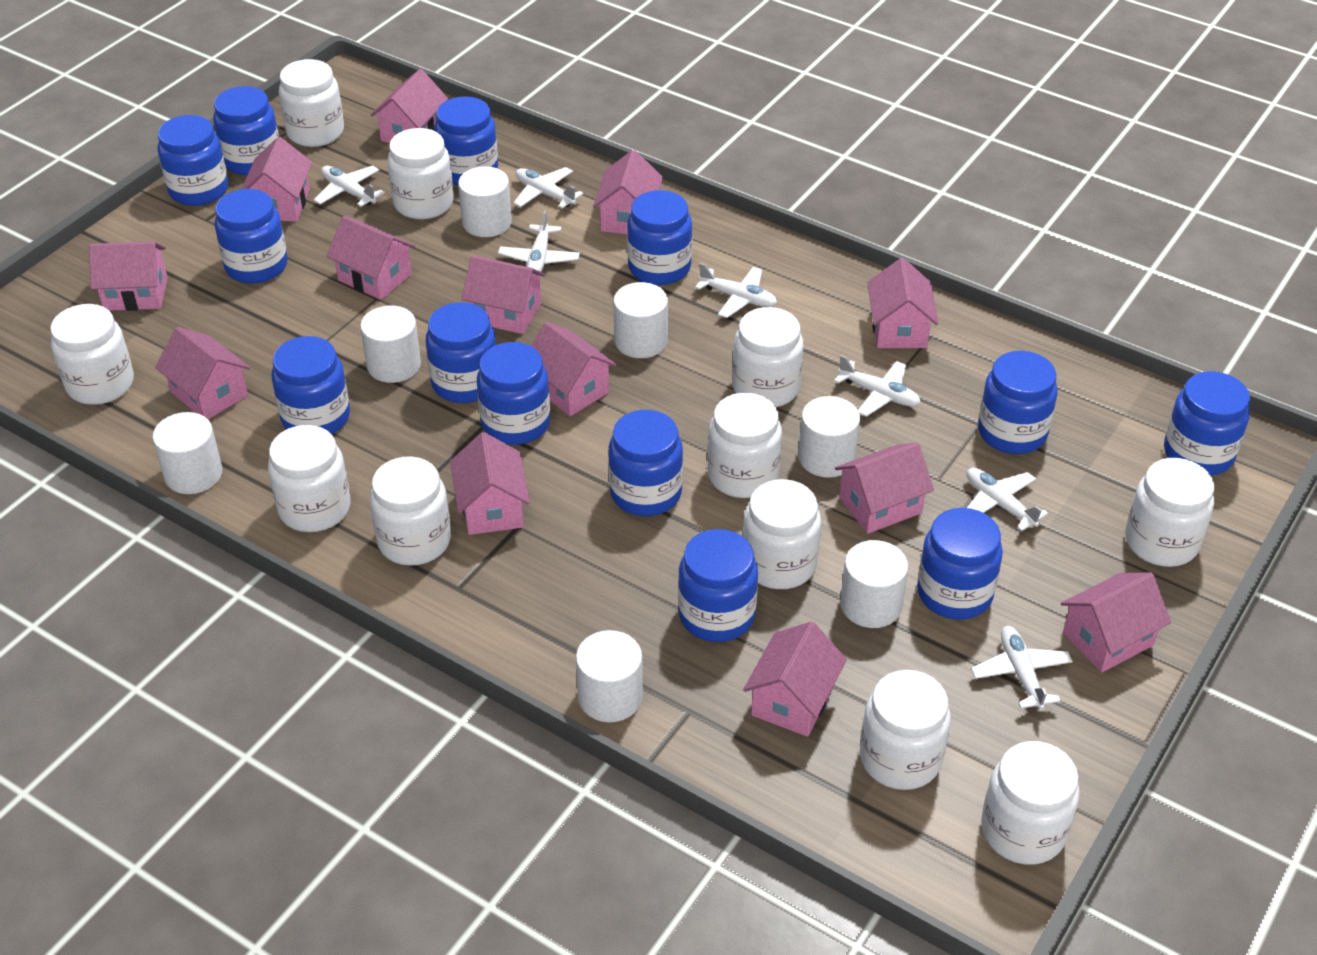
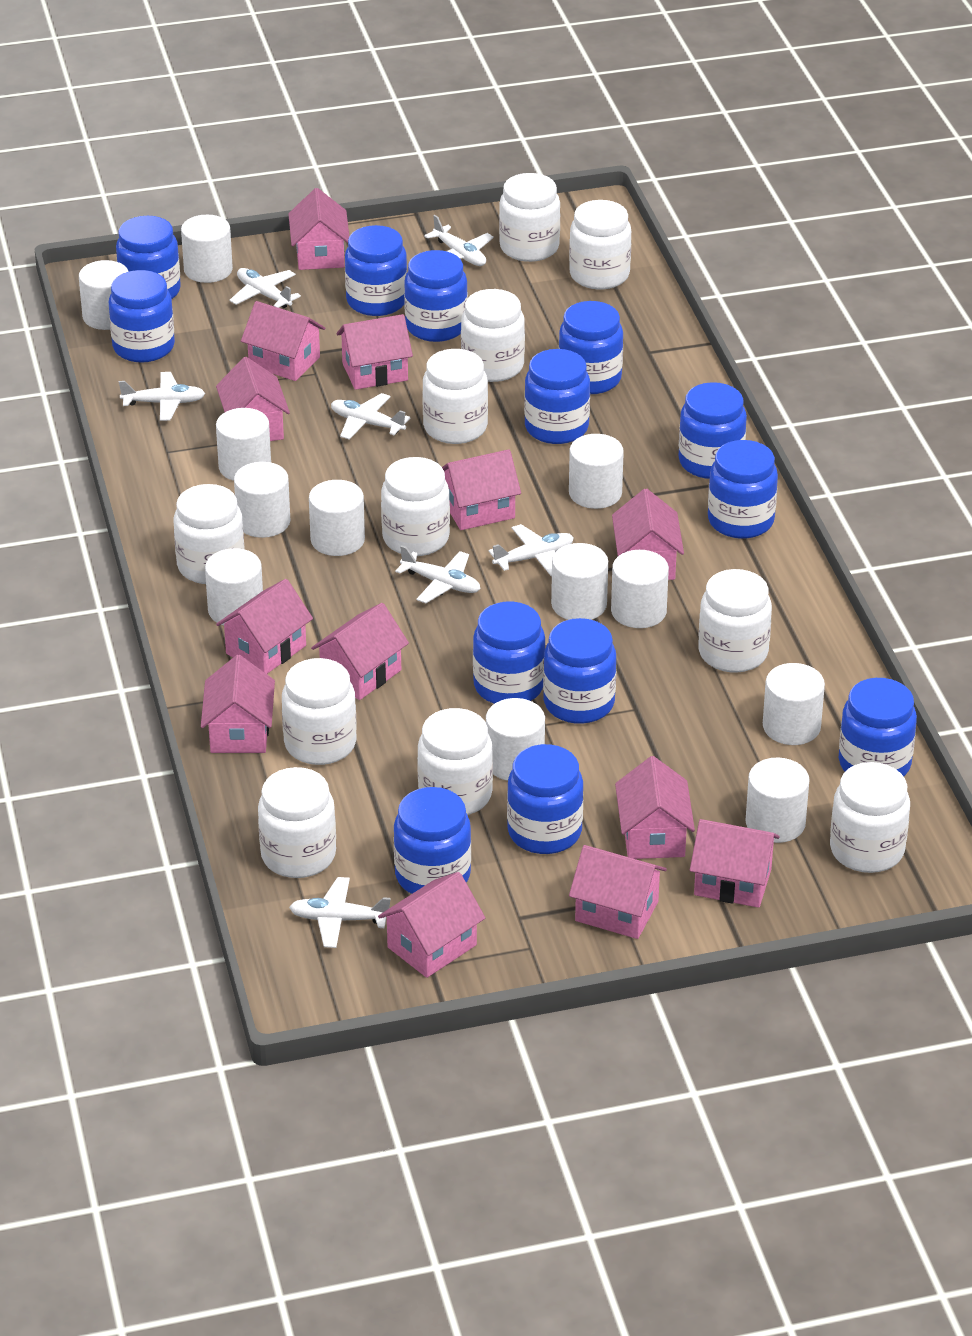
white cylinder: [152,412,223,494] [360,306,421,383] [458,166,512,237] [576,630,643,722] [613,282,668,358] [798,396,860,478] [840,540,908,628] = 7 -> [79,260,129,330] [181,215,233,283] [205,548,263,625] [216,408,271,481] [234,462,290,538] [309,480,365,556] [486,698,545,781] [551,543,608,620] [569,434,624,509] [611,550,669,628] [745,758,810,843] [763,663,825,745] = 12

